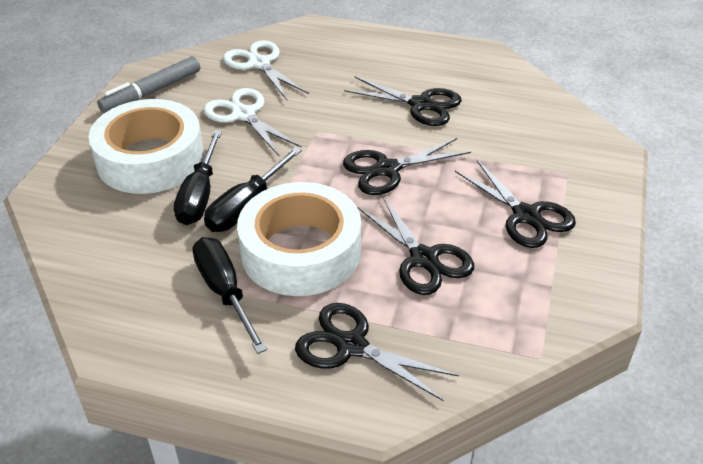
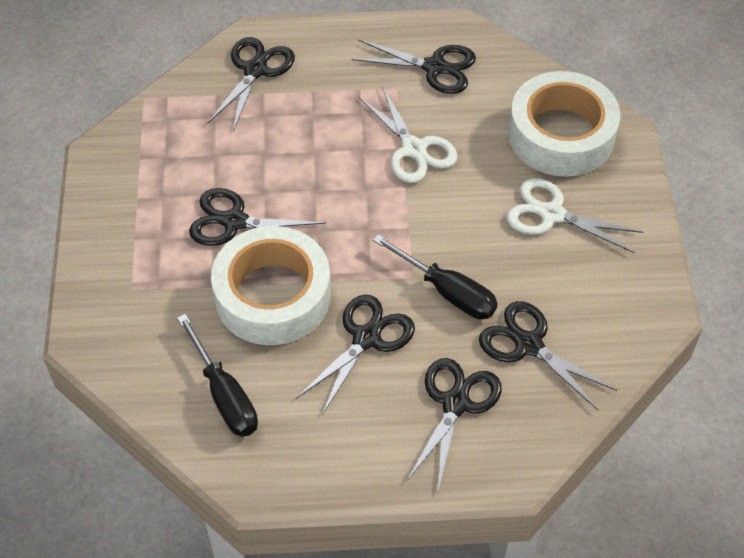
black scissors: [295,303,459,401] [343,138,471,195] [344,76,462,126] [358,195,474,295] [455,159,576,248] = 5 -> [189,188,326,246] [208,37,295,131] [296,295,415,415] [352,40,476,94] [407,358,502,491] [479,301,617,410] = 6
black screwdriver: [174,130,222,225] [192,237,267,354] [204,147,302,232] = 3 -> [177,314,258,437] [373,234,498,319] = 2
grey marker: [97,56,200,113] = 1 -> none = 0

